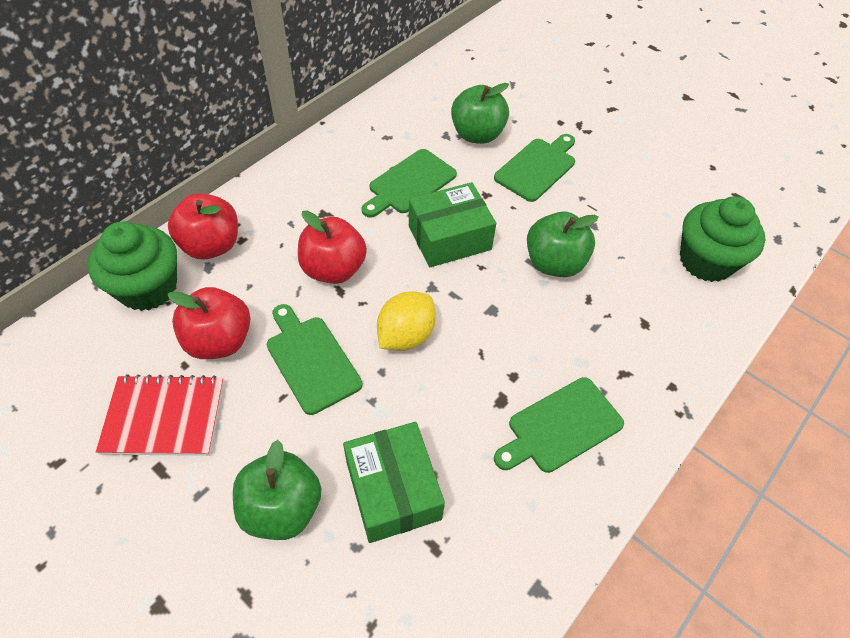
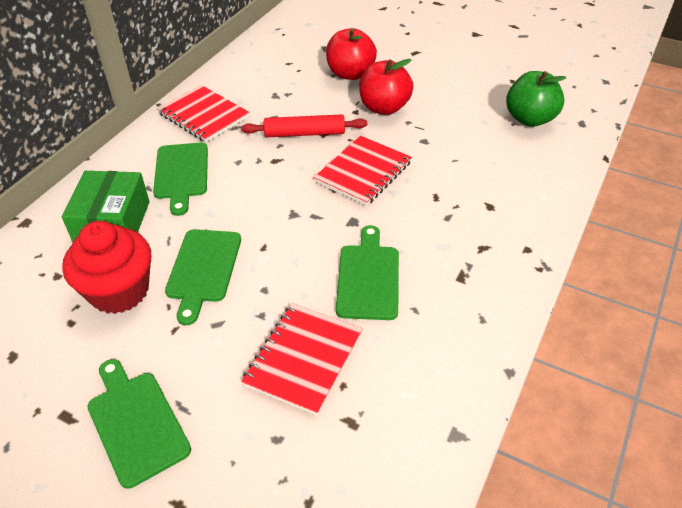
green apple: [233,440,321,540] [451,83,509,144] [527,211,599,277] = 3 -> [506,71,567,127] = 1
green box: [343,422,445,543] [409,182,496,267] = 2 -> [62,171,150,242] = 1
green cupcake: [88,221,177,311] [680,196,765,282] = 2 -> none = 0
red apple: [168,193,238,259] [168,287,251,359] [298,210,367,284] = 3 -> [326,28,377,80] [359,59,413,115] = 2
red cupcake: none = 0 -> [62,221,151,314] = 1
red notebook: [96,374,224,456] = 1 -> [158,85,249,142] [241,303,362,415] [314,136,412,206] = 3
red rolling pin: none = 0 -> [241,114,367,137] = 1
yellow lemon: [377,292,436,351] = 1 -> none = 0

